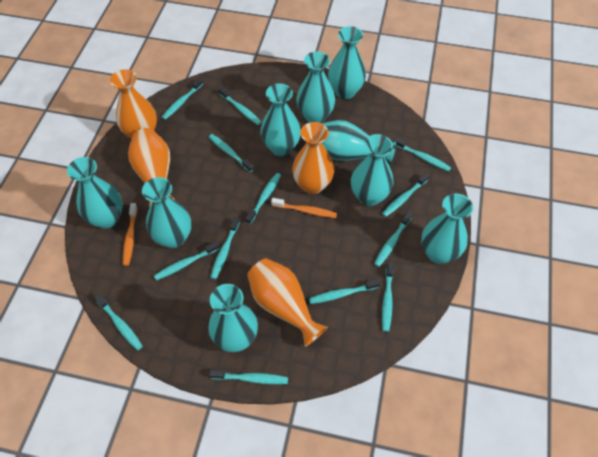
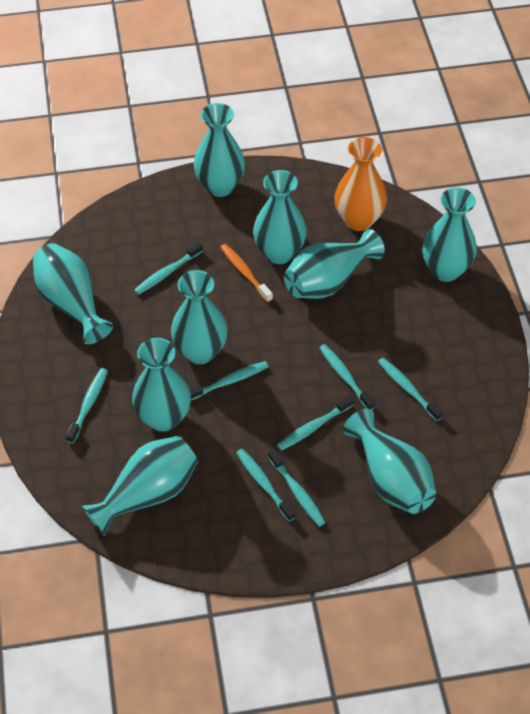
orange toothbrush: [123,203,137,266] [271,198,337,218] = 2 -> [220,244,273,302] = 1
orange vase: [110,69,157,139] [128,128,175,207] [247,258,328,347] [292,122,334,194] = 4 -> [334,137,387,231] = 1
turquoise toothbrush: [94,293,143,351] [154,241,219,280] [161,78,203,120] [209,134,254,172] [209,370,288,384] [210,217,240,279] [218,87,262,125] [245,173,281,224] [309,279,380,304] [374,211,412,267] [382,173,430,217] [382,262,394,332] [394,137,451,172] = 13 -> [66,368,108,444] [134,242,203,295] [189,361,269,400] [236,449,295,521] [268,449,326,527] [277,395,354,451] [319,344,375,410] [378,358,443,421] = 8

